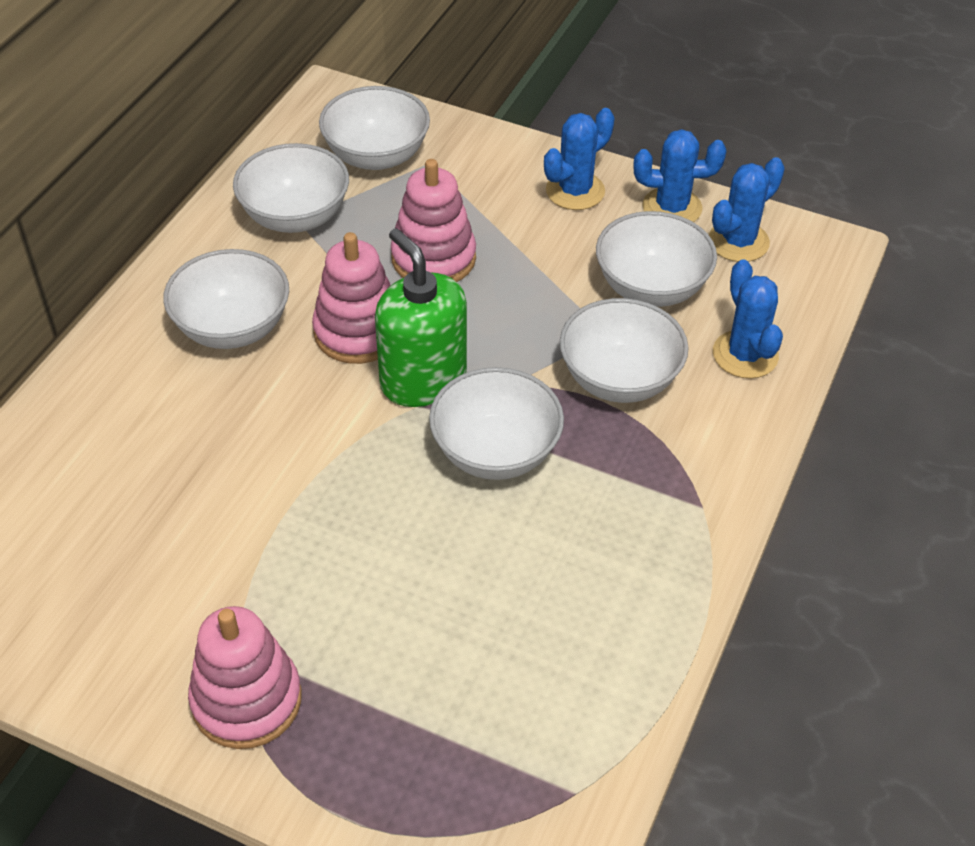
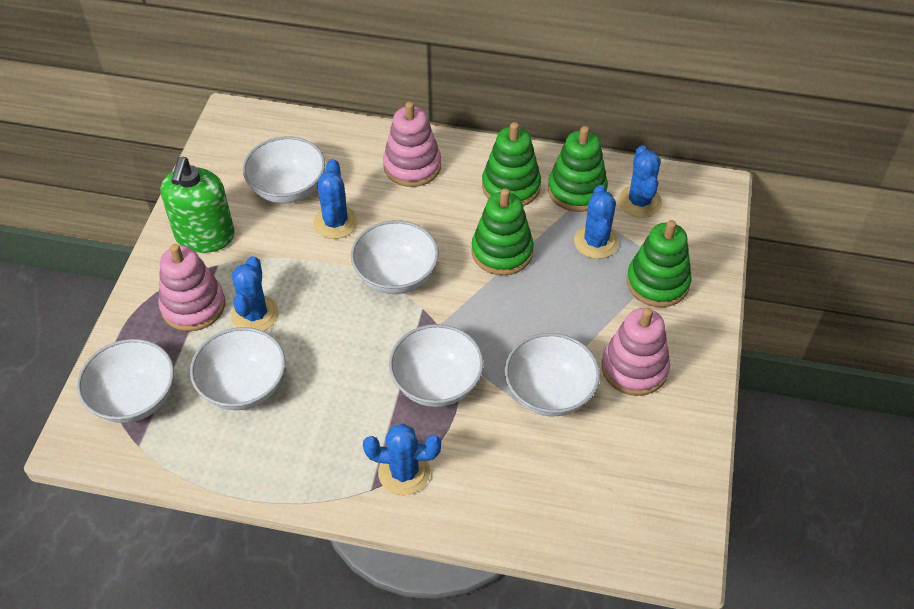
blue cactus: [544,108,614,210] [634,129,726,222] [709,157,785,262] [713,259,783,379] = 4 -> [231,256,279,331] [313,159,358,239] [363,424,441,495] [574,185,619,259] [618,145,662,218] = 5
green stacking toy: none = 0 -> [471,189,534,276] [482,122,541,206] [548,126,608,212] [627,220,692,307] = 4

